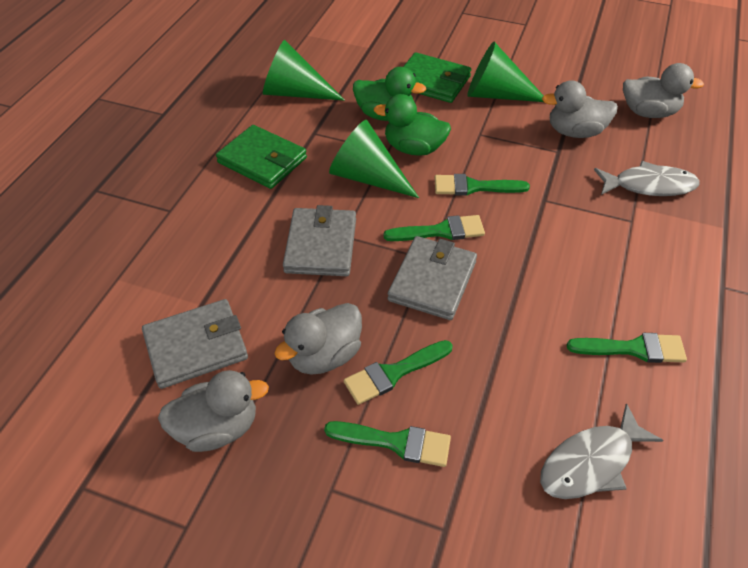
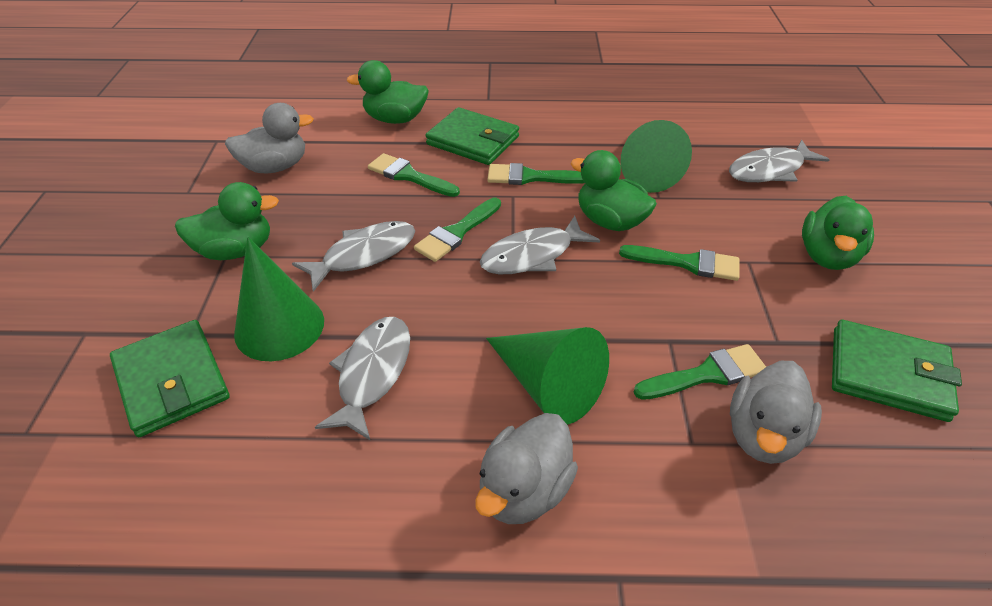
green duck: [353,67,426,121] [374,94,451,156] = 2 -> [175,182,279,260] [347,60,429,124] [570,150,657,231] [802,196,874,270] = 4
green wallet: [216,125,307,189] [403,52,471,103] = 2 -> [110,320,230,437] [426,107,519,165] [832,320,962,422] = 3
grey duck: [158,370,269,452] [274,303,362,375] [542,80,618,138] [623,63,704,118] = 4 -> [225,103,314,173] [475,413,578,524] [730,361,822,464] = 3
grey fish: [540,403,663,499] [594,161,700,196] = 2 -> [292,221,415,292] [315,317,410,441] [480,216,600,274] [729,140,830,182] = 4
grey wallet: [142,299,248,389] [283,205,356,276] [387,236,477,320] = 3 -> none = 0

